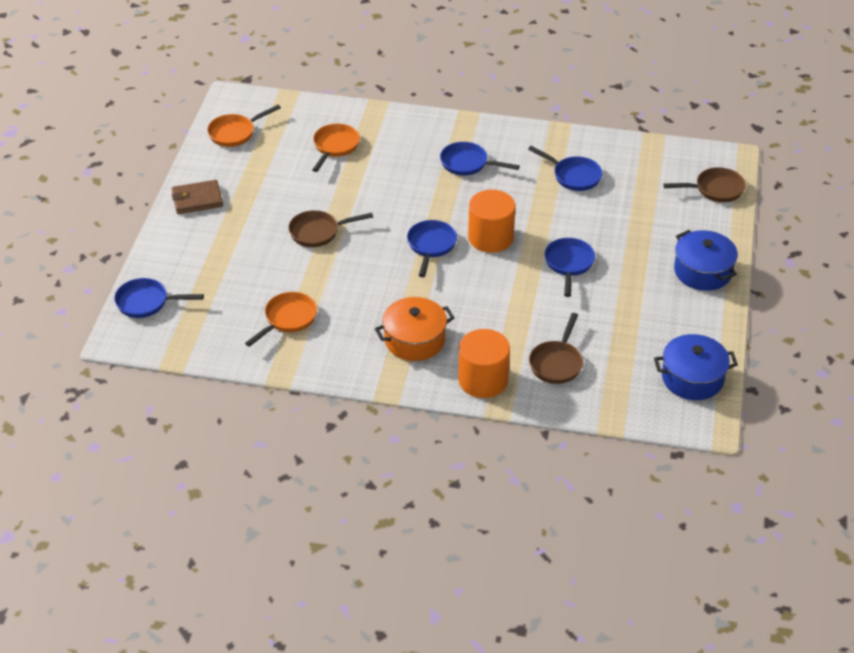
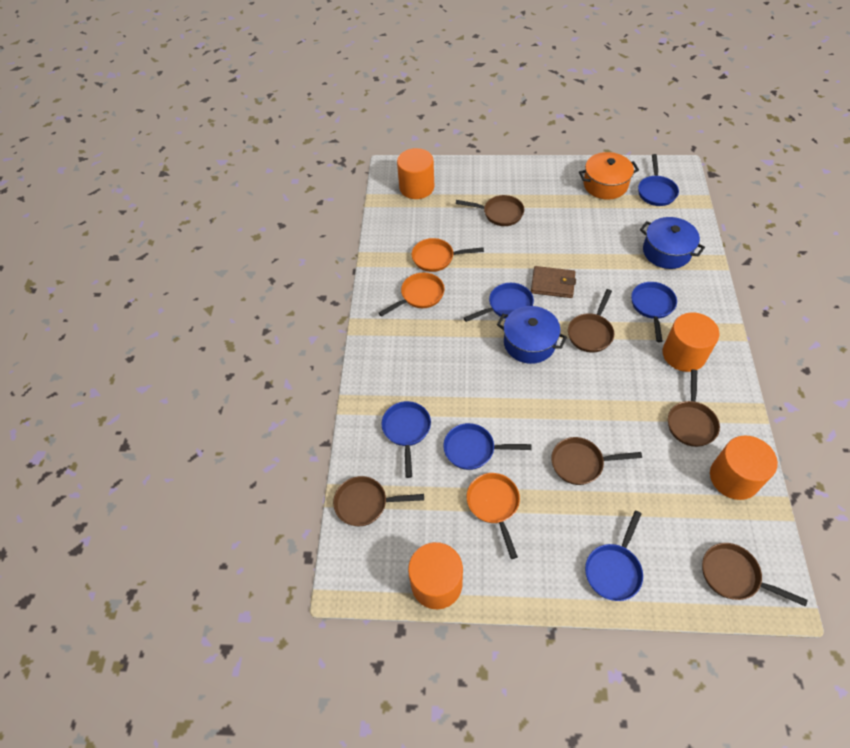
blue pan: [114,278,204,318] [407,220,457,277] [440,142,520,176] [528,146,603,191] [545,238,595,297] = 5 -> [381,401,431,478] [443,423,532,470] [464,283,534,322] [585,510,643,601] [631,282,677,342] [638,154,679,206] = 6
brown pan: [288,210,373,247] [529,313,583,384] [663,167,746,202] = 3 -> [333,476,424,526] [456,195,524,226] [551,437,642,485] [568,289,614,353] [668,369,720,447] [702,543,807,607] = 6
orange cylinder: [458,329,510,398] [468,190,515,253] = 2 -> [397,148,434,199] [408,542,463,609] [662,312,720,372] [710,436,778,500] = 4

